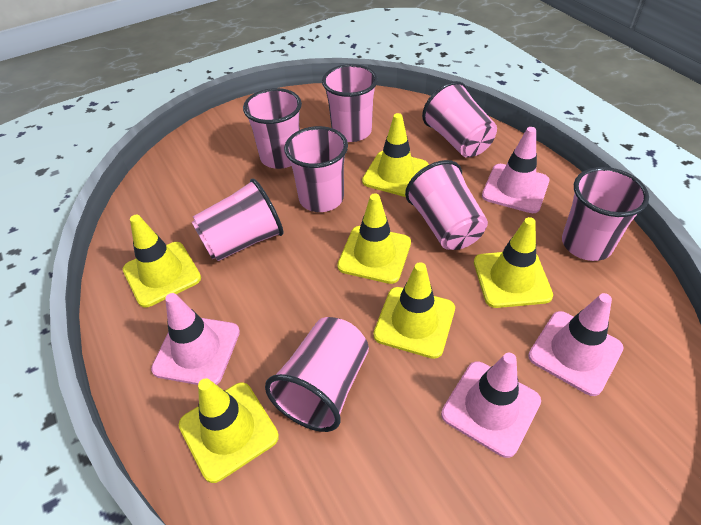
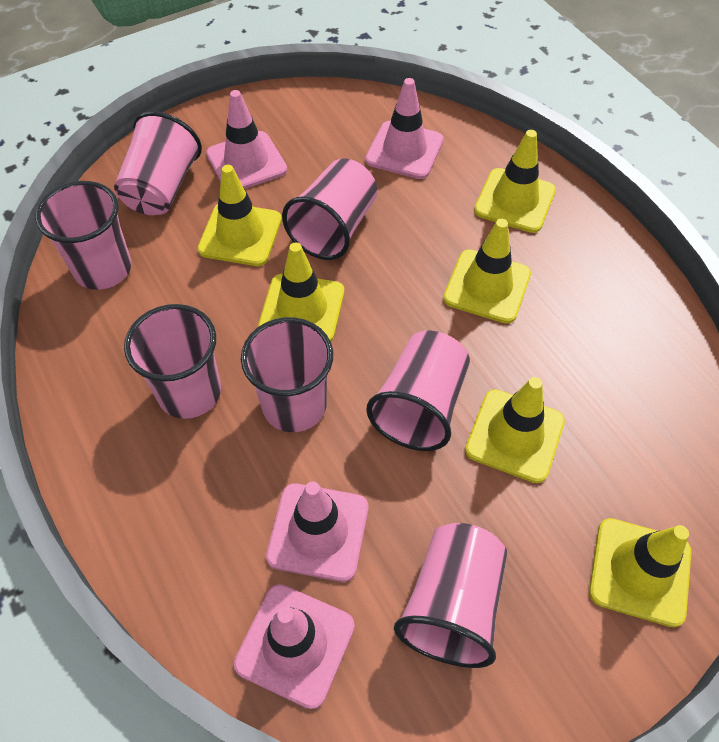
pink cup: [192,179,283,261] [243,88,302,169] [265,317,369,432] [284,126,348,212] [322,64,378,142] [405,160,488,250] [422,81,497,158] [562,167,649,261] = 8 -> [35,181,131,290] [114,111,202,215] [124,304,221,419] [241,317,333,432] [282,158,377,260] [366,331,470,451] [394,523,507,668] = 7

